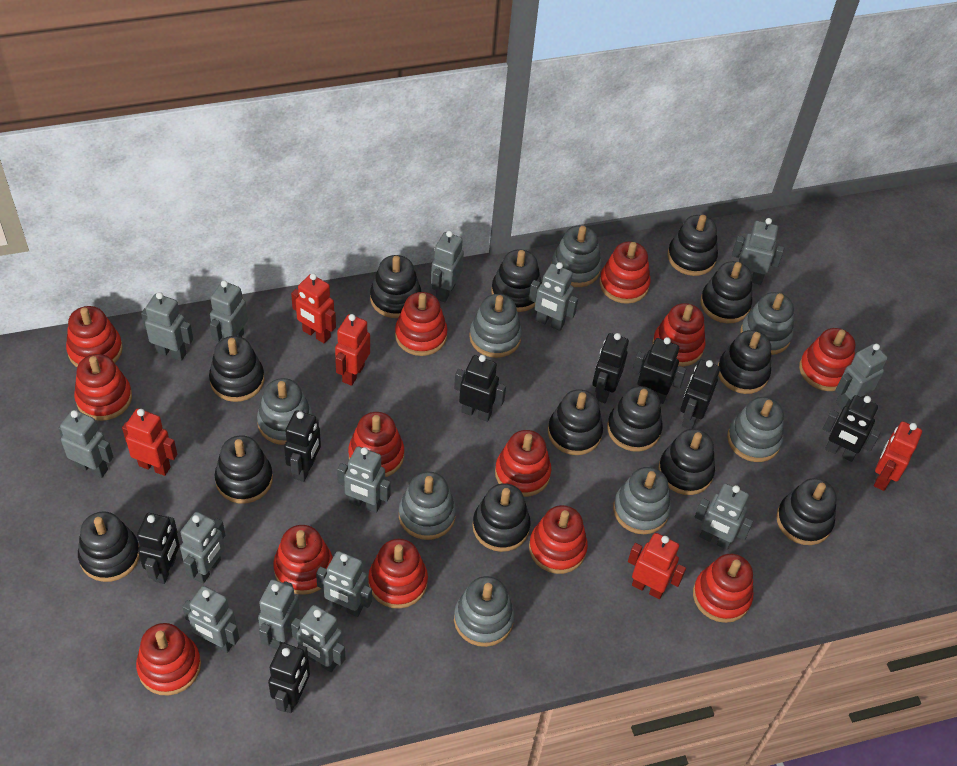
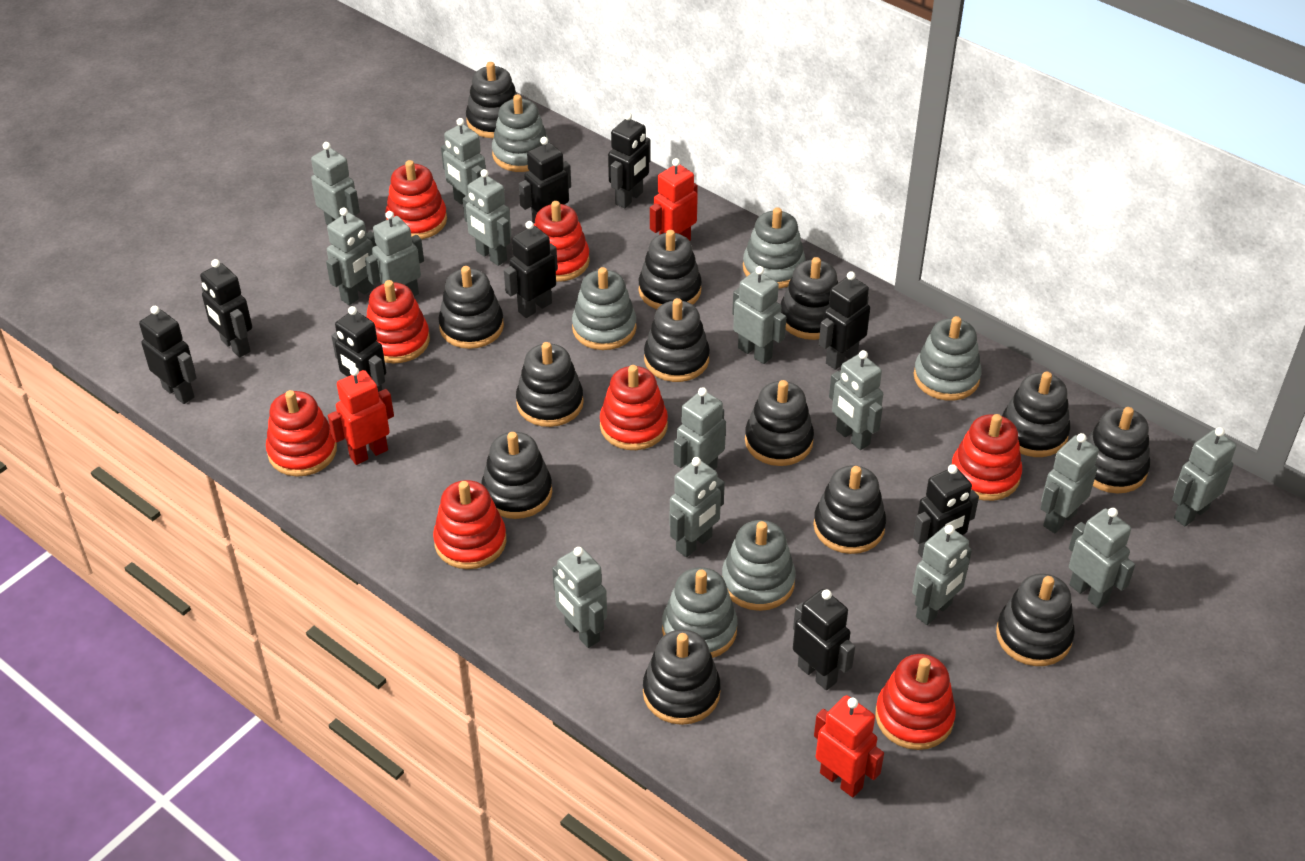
black robot: [137,513,180,584] [268,643,310,713] [284,410,321,482] [454,355,506,422] [592,333,629,403] [632,337,686,404] [680,360,720,429] [823,395,881,462] = 8 -> [139,306,197,404] [200,259,252,358] [331,306,386,392] [504,221,558,318] [519,137,571,224] [608,112,651,208] [793,589,855,690] [819,271,870,370] [913,464,979,558] = 9
grey stacking toy: [257,378,313,445] [399,471,456,540] [454,576,515,647] [469,294,522,358] [551,226,602,287] [613,467,671,534] [727,397,784,462] [741,292,794,355] = 8 -> [492,94,550,172] [572,267,637,350] [662,567,738,658] [722,520,796,611] [743,207,806,288] [914,316,982,401] = 6
red robot: [122,409,177,476] [291,273,336,344] [335,314,370,386] [628,533,686,599] [874,421,922,491] = 5 -> [328,367,394,465] [650,158,698,241] [814,695,884,797] = 3
red stacking toy: [66,306,123,367] [74,354,132,421] [136,623,201,696] [273,525,333,595] [348,412,404,477] [368,539,428,609] [395,292,448,356] [495,430,551,497] [529,505,588,574] [599,242,650,304] [652,303,706,367] [693,554,753,623] [799,328,855,391] = 13 -> [266,390,337,477] [366,280,430,363] [385,160,447,239] [433,480,506,569] [534,201,590,282] [600,365,668,450] [875,654,956,750] [951,414,1022,501] = 8

